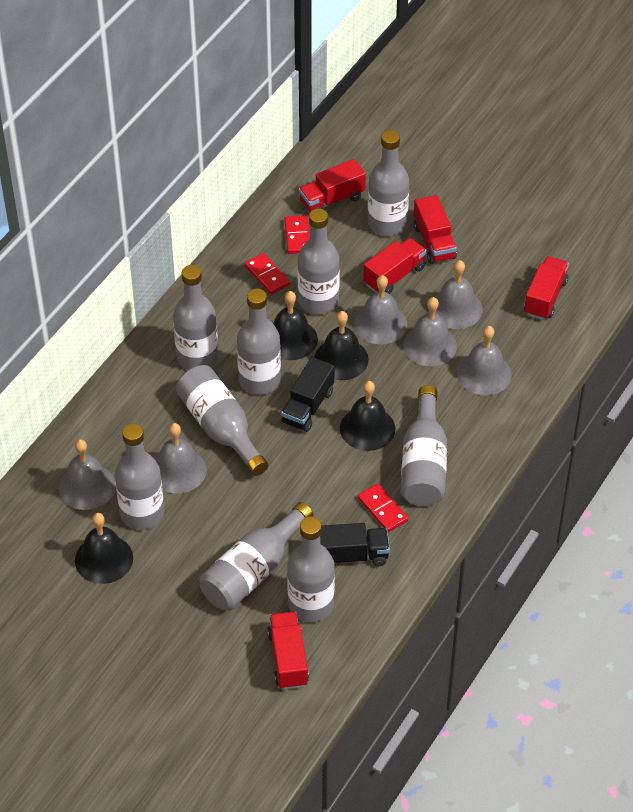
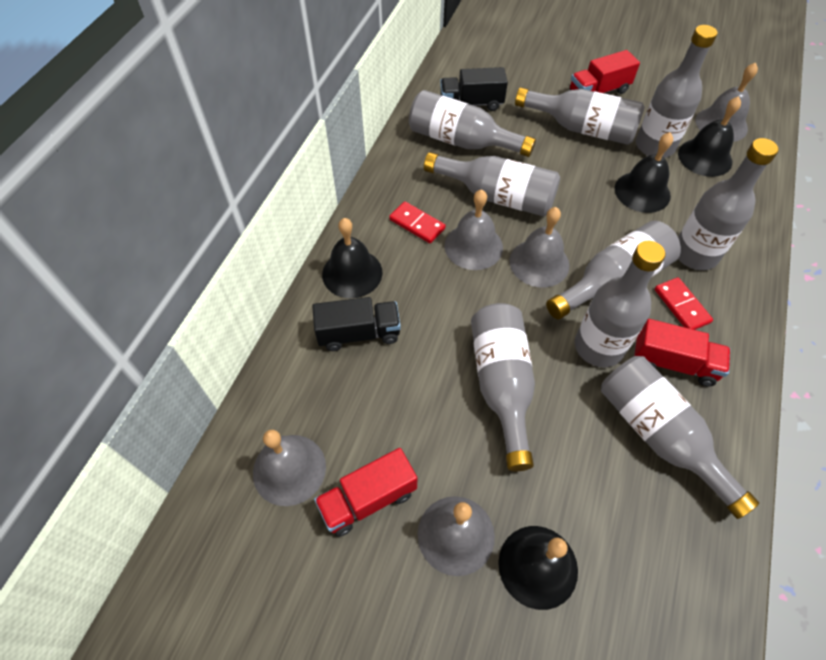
grey bell: [58,439,115,510] [155,423,207,494] [354,275,407,344] [403,297,457,366] [435,260,482,329] [457,326,512,395] = 6 -> [253,430,326,506] [418,496,495,576] [445,189,503,270] [509,207,569,287] [696,63,758,142] = 5
red domino: [245,253,290,294] [284,215,310,254] [358,484,408,532] = 3 -> [389,201,446,244] [655,277,713,330] = 2
red truck: [267,611,309,689] [299,159,366,212] [363,238,427,294] [414,195,457,264] [524,256,569,320] = 5 -> [314,448,417,537] [569,50,640,94] [634,319,730,386] = 3

